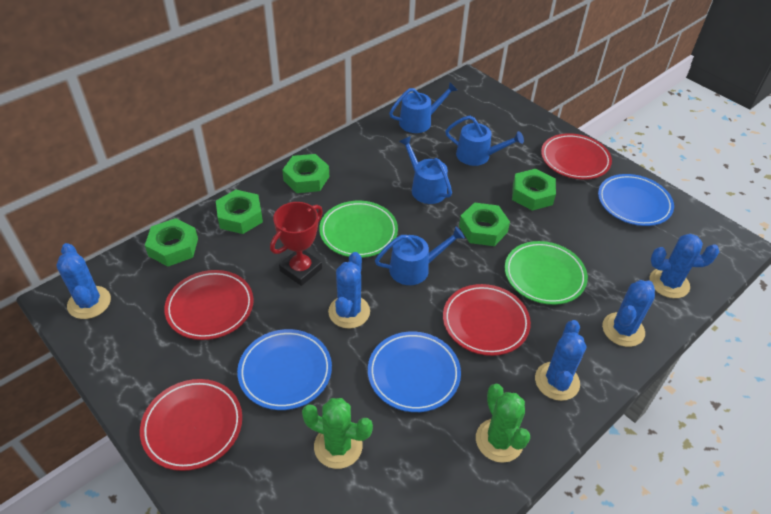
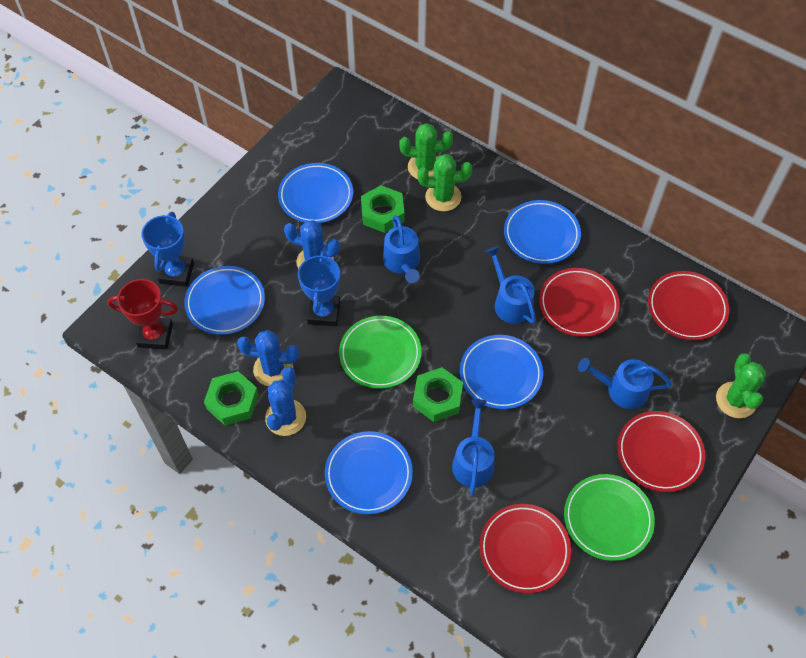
blue cactus: [56,243,111,319] [328,252,370,329] [535,320,586,401] [602,280,655,347] [650,234,719,298] = 5 -> [237,330,299,386] [265,367,306,436] [284,220,340,269] = 3
blue plate: [237,329,332,410] [368,331,461,412] [598,174,674,226] = 3 -> [185,266,265,335] [278,163,353,223] [325,431,413,514] [460,335,543,409] [504,200,581,264] = 5
blue trophy: none = 0 -> [141,212,194,287] [298,251,341,326] = 2
green cactus: [302,398,373,469] [476,384,530,463] = 2 -> [400,123,453,179] [418,154,472,212] [716,354,766,418] = 3
green nut: [145,218,198,267] [216,190,263,234] [282,154,329,193] [459,202,510,246] [512,169,556,211] = 5 -> [204,371,259,426] [361,185,404,233] [413,367,463,422] = 3

